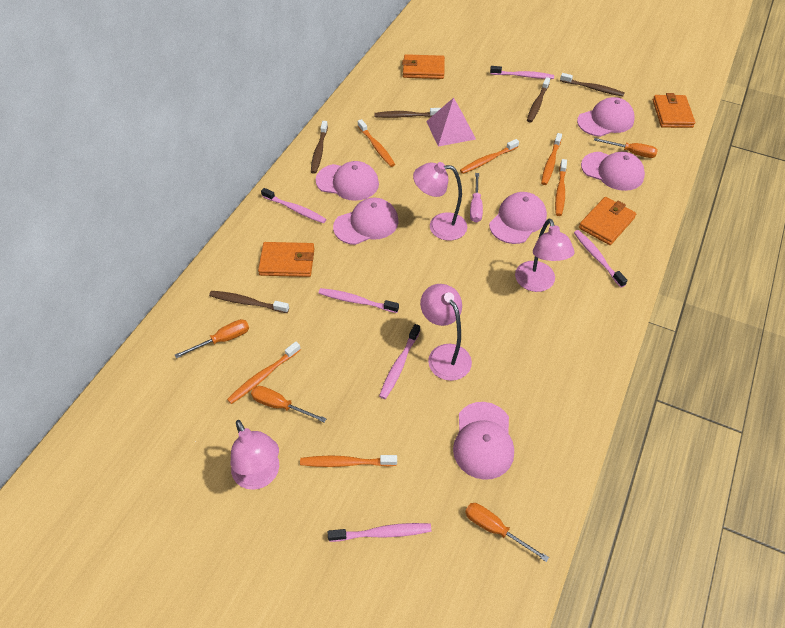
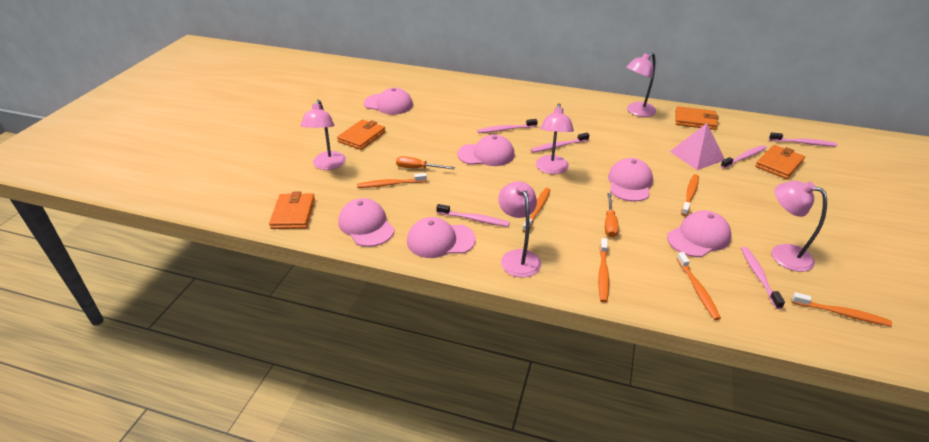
brown toothbrush: [209,291,289,313] [311,121,328,174] [375,108,441,118] [527,77,550,122] [560,73,625,96] = 5 -> none = 0
orange screwdriver: [175,319,249,358] [251,386,327,423] [465,503,549,562] [594,138,658,158] = 4 -> [396,156,455,169] [605,193,619,238] = 2
pink lamp: [231,420,279,490] [413,162,467,241] [420,284,472,381] [515,219,574,292] = 4 -> [301,100,346,170] [498,181,541,278] [536,103,574,174] [626,52,656,117] [772,181,827,272] = 5
pink screwdriver: [470,173,483,223] = 1 -> none = 0

